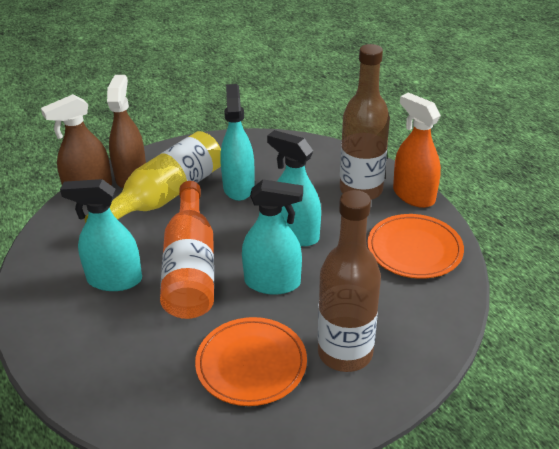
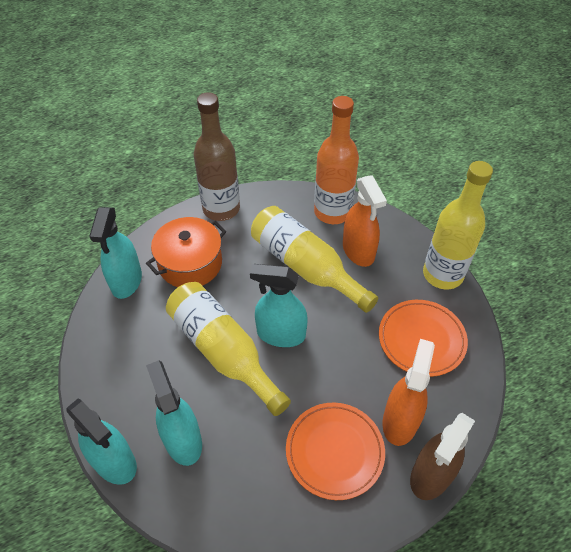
brown bottle: [318,190,381,372] [340,44,390,200] = 2 -> [194,92,240,221] = 1
brown spray bottle: [41,94,112,185] [107,75,146,188] = 2 -> [410,413,475,500] = 1
orange pot: none = 0 -> [146,217,227,287] = 1
orange spray bottle: [393,92,441,208] = 1 -> [343,175,387,267] [382,339,435,446] = 2
yellow bottle: [84,131,221,223] = 1 -> [166,282,291,416] [251,206,378,313] [423,161,493,289] = 3

